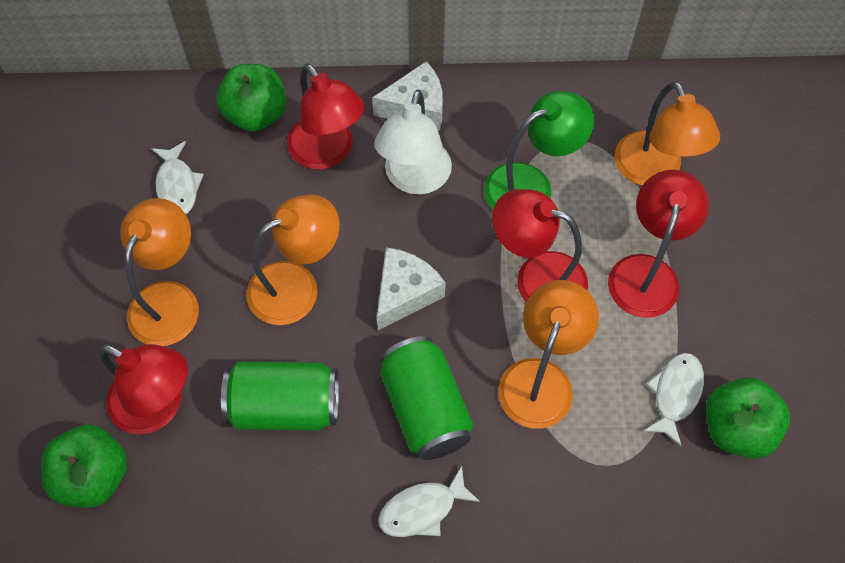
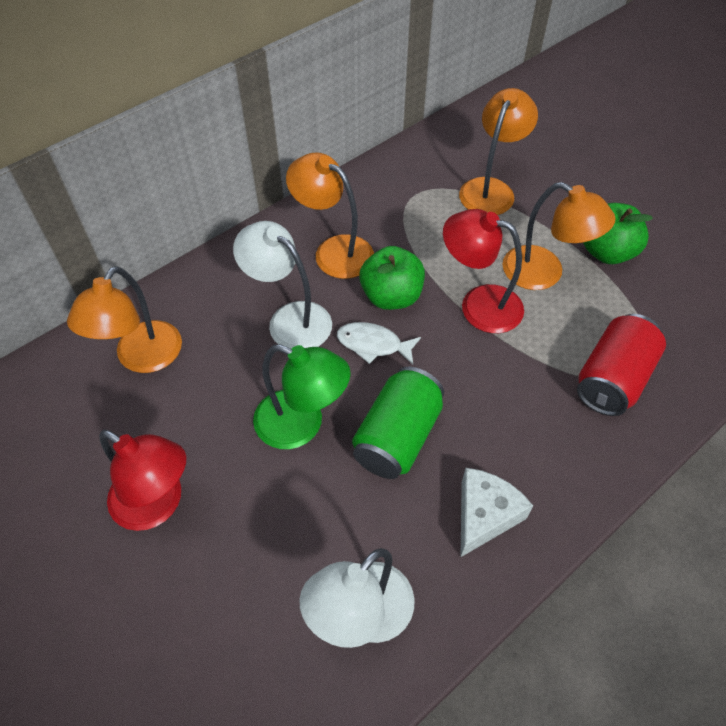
green apple: [41,424,127,508] [216,64,286,132] [706,377,790,459] = 3 -> [359,246,425,310] [583,203,653,264] = 2
green can: [221,362,339,431] [380,336,474,460] = 2 -> [352,367,444,479] = 1
red can: none = 0 -> [577,314,666,416] = 1
red lamp: [99,344,188,435] [287,63,365,169] [492,189,588,302] [608,170,709,318] = 4 -> [99,430,186,531] [443,209,524,333] = 2
white cheese: [372,61,443,131] [377,247,446,330] = 2 -> [460,468,533,558] = 1
white fish: [151,141,204,214] [378,466,480,537] [643,353,704,447] = 3 -> [337,322,421,364] = 1
white lamp: [374,89,452,195] = 1 -> [233,221,332,349] [299,548,415,648] = 2

